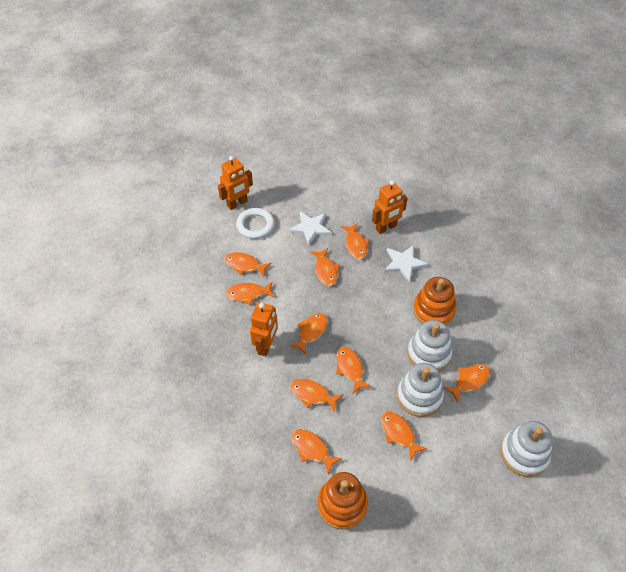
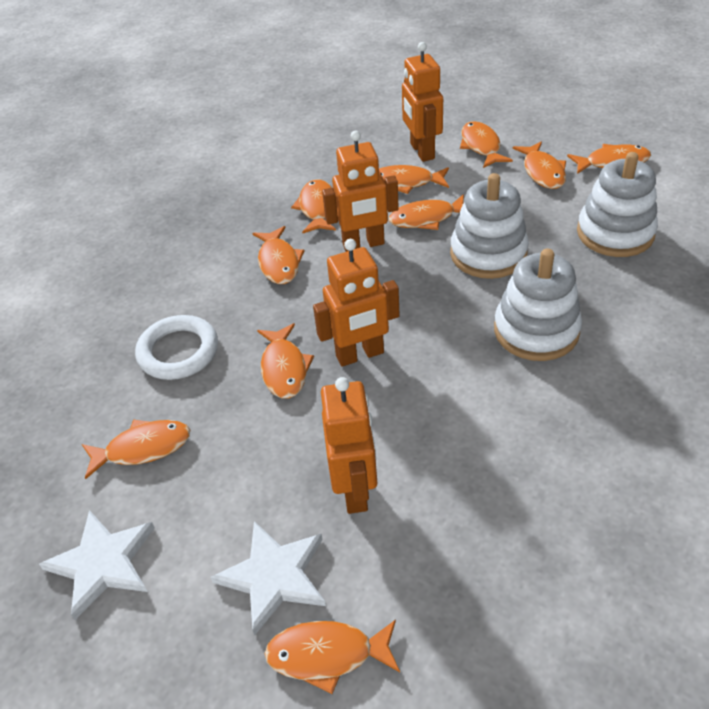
orange robot: [218,156,253,210] [250,302,278,357] [372,180,407,234] = 3 -> [313,239,400,367] [321,377,377,514] [322,130,399,252] [402,42,443,162] = 4
orange stacking toy: [317,472,368,530] [413,277,456,325] = 2 -> none = 0

